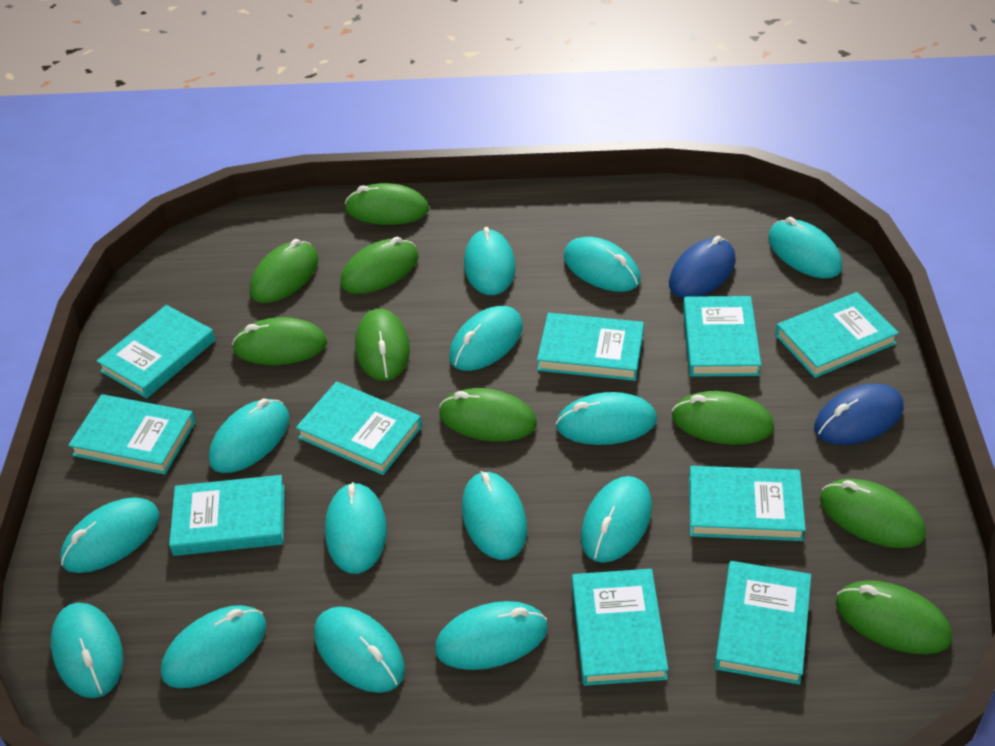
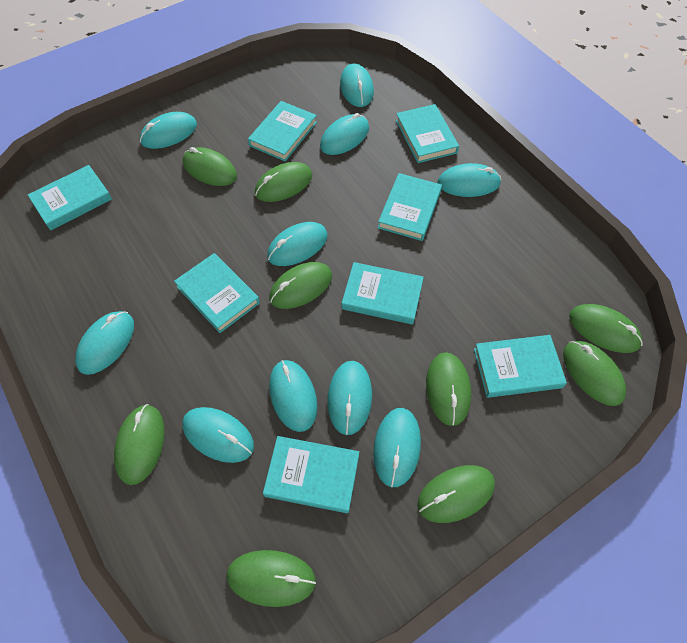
blue mouse: [669,236,736,298] [814,384,904,445] = 2 -> none = 0
turquoise book: [68,394,196,474] [96,305,215,398] [169,475,285,556] [296,382,422,475] [537,313,644,381] [572,569,668,686] [683,296,761,377] [689,466,806,541] [715,561,811,685] [775,292,899,378] = 10 -> [28,165,112,230] [174,253,260,333] [248,101,317,161] [263,436,359,513] [342,262,424,325] [378,173,442,241] [396,104,459,163] [474,335,567,398] = 8
turquoise mouse: [51,603,123,698] [60,497,159,573] [161,605,266,688] [209,399,289,473] [314,607,405,693] [325,482,387,574] [435,601,548,670] [449,306,523,371] [462,471,527,560] [464,227,515,295] [556,392,657,445] [564,237,641,292] [581,476,652,563] [768,217,842,278] = 14 -> [75,311,134,375] [140,112,197,149] [182,407,254,463] [267,222,328,266] [269,360,317,432] [320,113,369,155] [327,361,372,435] [340,64,374,107] [373,408,421,487] [438,163,502,197] = 10

